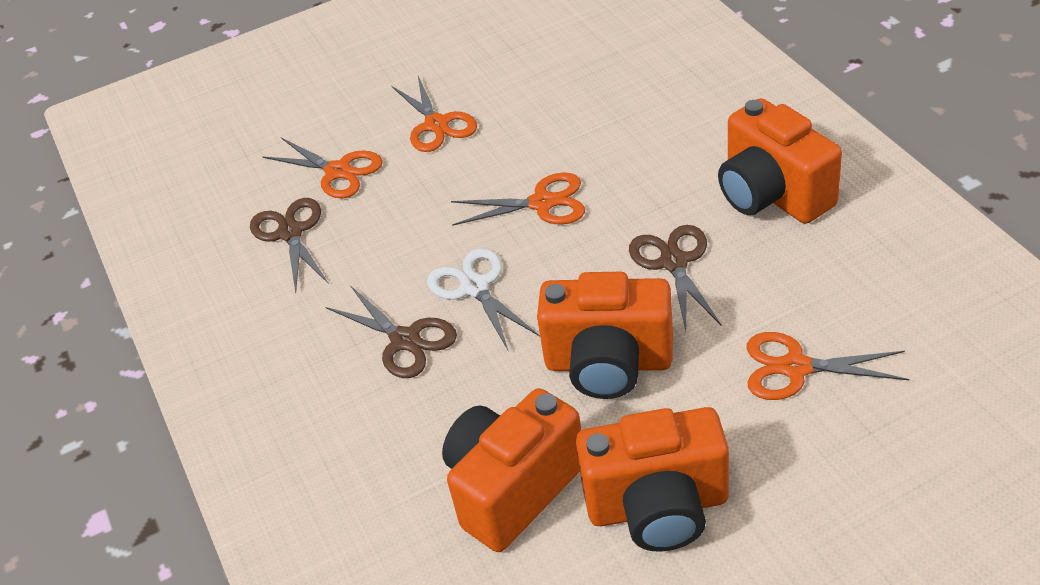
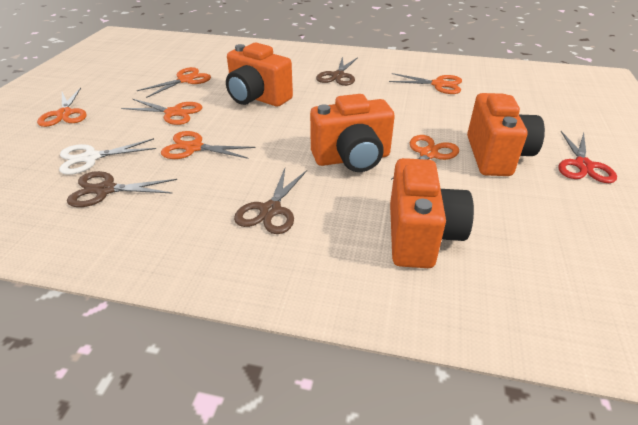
orange scissors: [263,138,383,198] [392,76,477,152] [451,172,585,226] [747,332,909,400] = 4 -> [37,87,87,127] [121,99,202,125] [137,67,211,98] [161,131,255,159] [389,73,462,94] [391,135,459,180] = 6
red scissors: none = 0 -> [558,131,617,183] = 1

